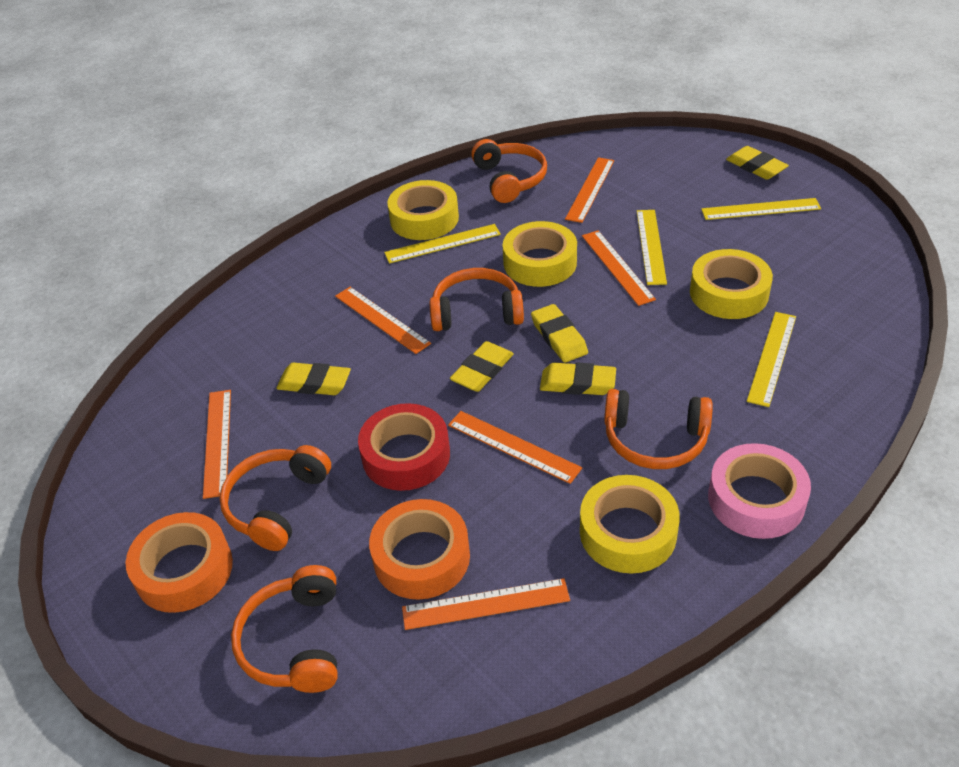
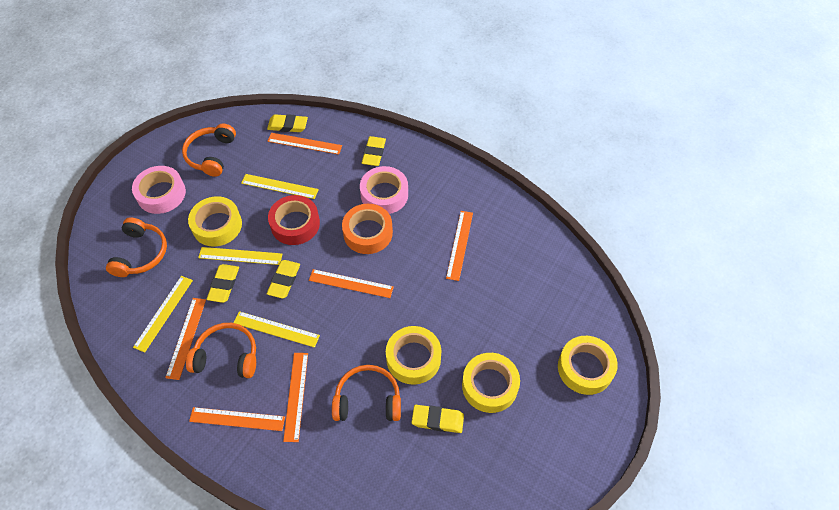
orange headphones: [220,445,331,551] [231,565,338,693] [430,268,524,331] [471,139,547,203] [604,389,713,469] = 5 -> [106,218,167,277] [182,124,236,177] [186,323,256,378] [332,365,401,421] = 4
orange tape: [126,512,233,613] [369,499,470,600] = 2 -> [342,204,393,254] = 1
pink tape: [708,443,811,539] = 1 -> [132,166,186,214] [360,166,408,214] = 2

